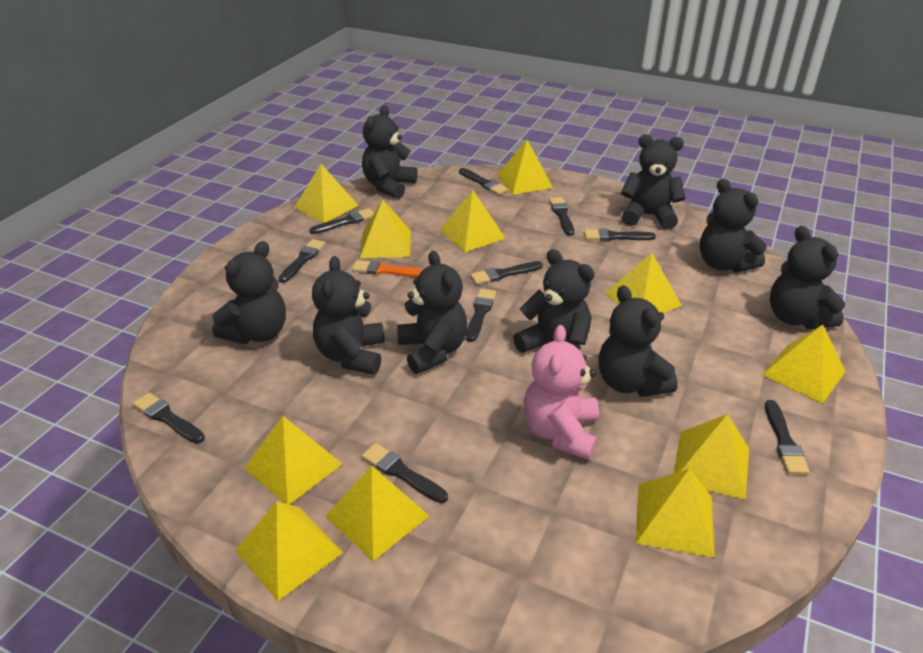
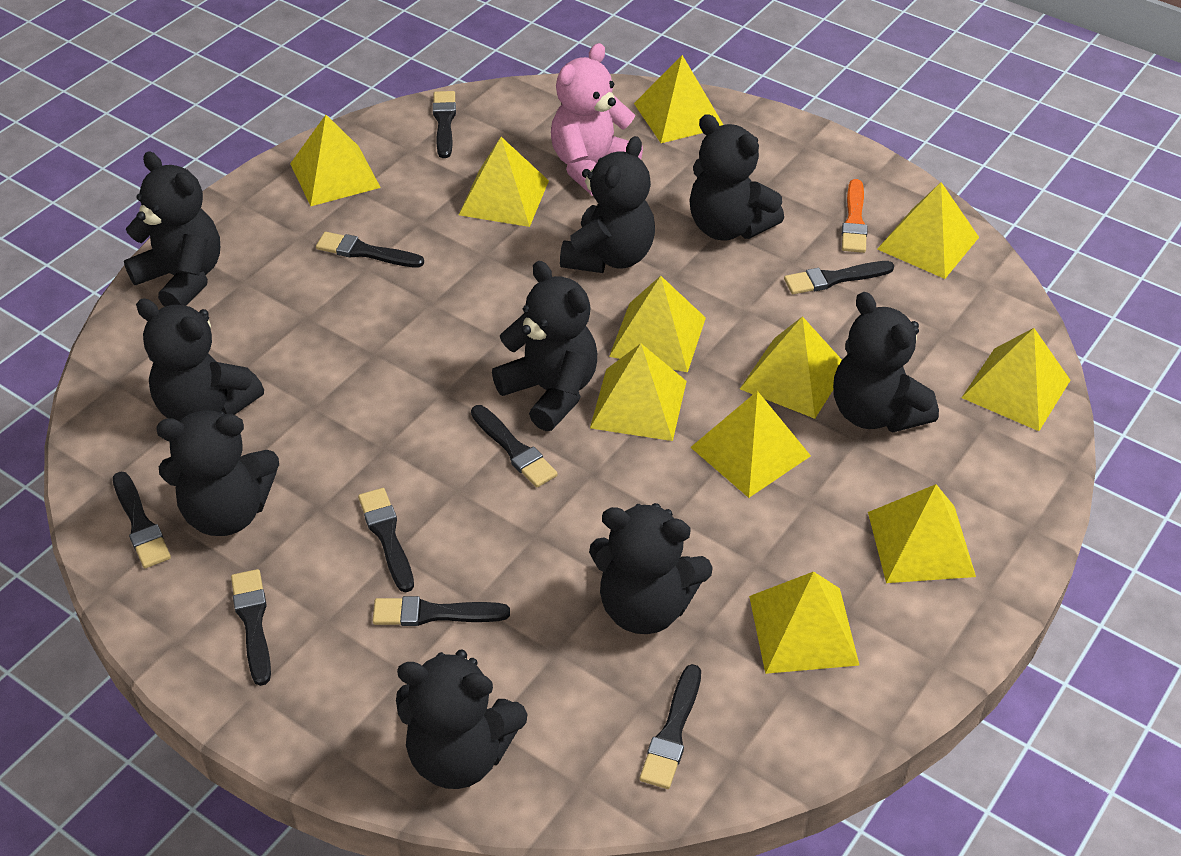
black brush: [133,392,205,444] [278,239,325,283] [309,208,374,234] [362,443,448,503] [459,168,508,195] [466,289,496,342] [470,261,543,285] [549,197,574,236] [584,228,656,241] [765,400,810,474] = 10 -> [113,472,171,568] [231,569,271,686] [316,232,424,268] [358,488,414,592] [372,596,510,626] [433,91,456,158] [471,405,558,488] [640,664,701,789] [784,261,894,294] = 9

